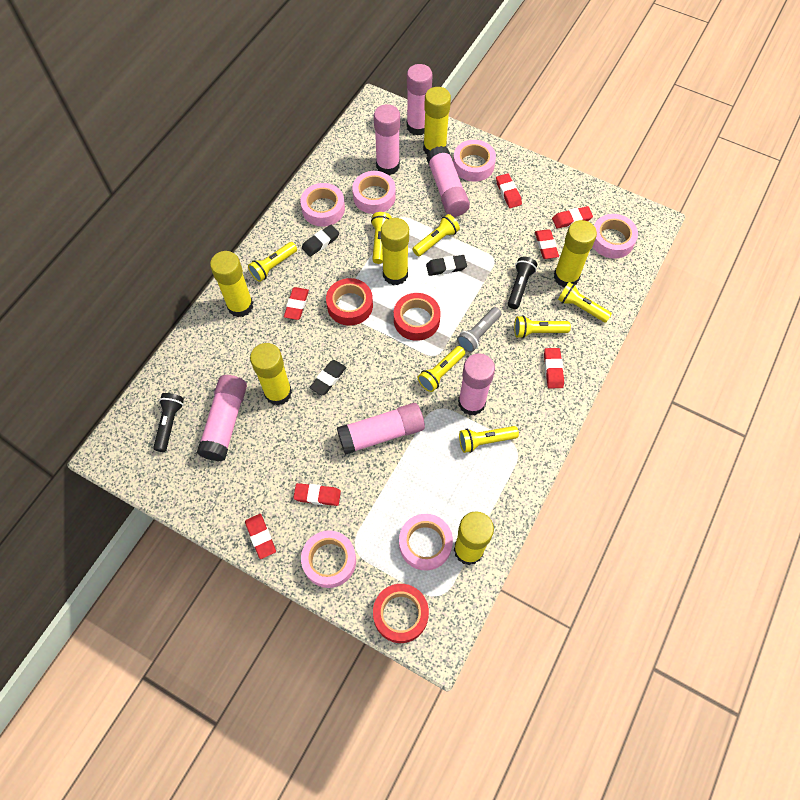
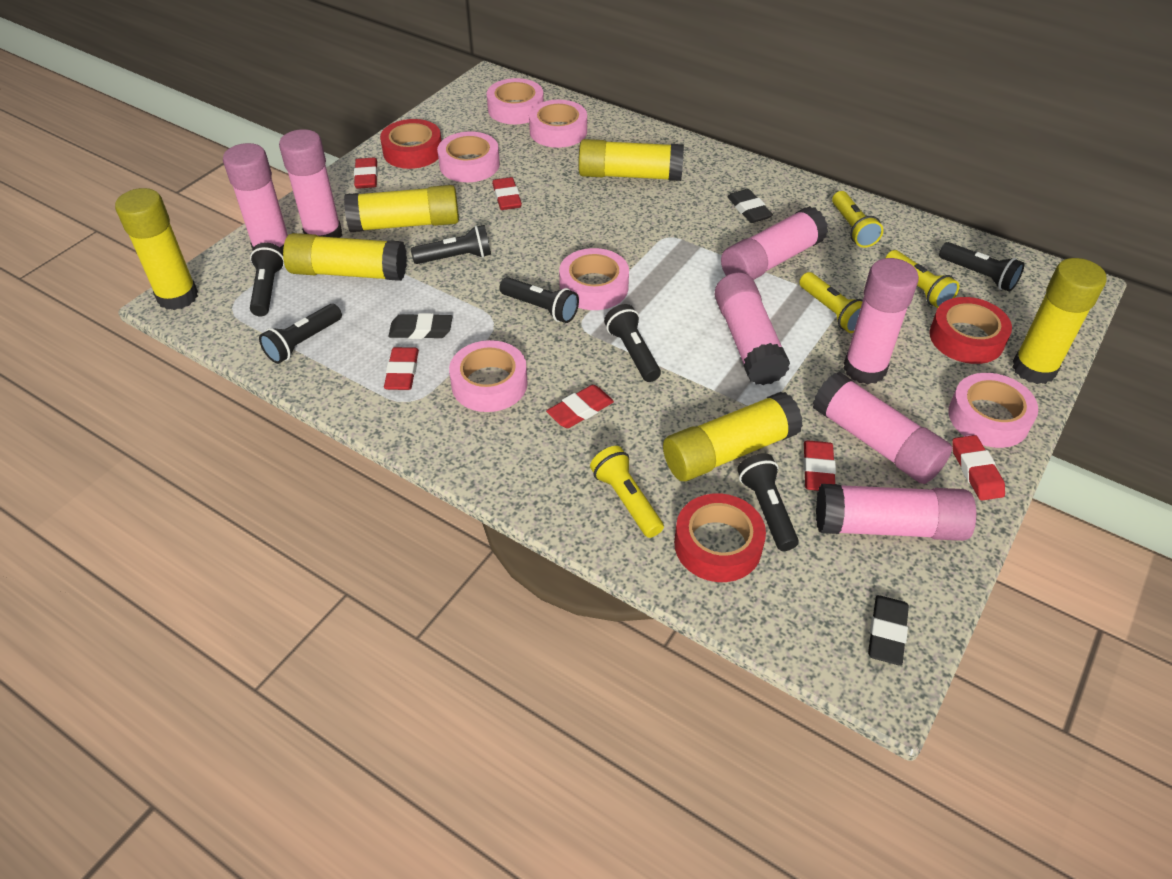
black flashlight: [153,393,184,452] [508,257,537,309] = 2 -> [250,243,284,316] [259,304,342,364] [411,225,491,264] [500,277,579,323] [604,304,661,382] [737,453,799,551] [939,242,1025,292] = 7
grey flashlight: [457,307,502,352] = 1 -> none = 0
pink glue stick: [197,375,247,461] [337,403,425,455] [374,104,400,175] [407,64,433,136] [426,146,470,217] [458,353,495,415] = 6 -> [223,143,288,250] [279,129,342,238] [714,272,790,385] [721,206,828,280] [812,372,952,484] [816,484,976,541] [843,258,919,384] = 7
red eraser: [245,514,276,559] [284,287,309,320] [293,483,341,506] [496,173,522,208] [535,229,559,259] [544,348,564,388] [552,206,593,229] = 7 -> [354,158,378,189] [384,347,419,390] [492,177,522,210] [546,385,614,428] [803,440,836,491] [952,435,1005,501] = 6
yellow flashlight: [248,242,297,282] [371,212,392,264] [413,214,460,256] [418,346,465,392] [459,426,519,453] [514,315,571,338] [558,282,612,323] = 7 -> [590,446,664,538] [799,272,863,333] [832,191,883,248] [885,250,959,308] = 4

